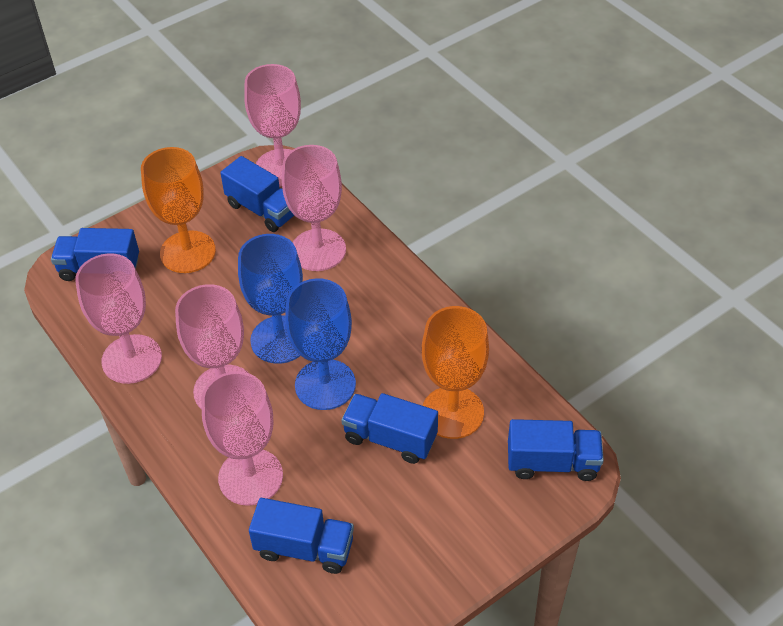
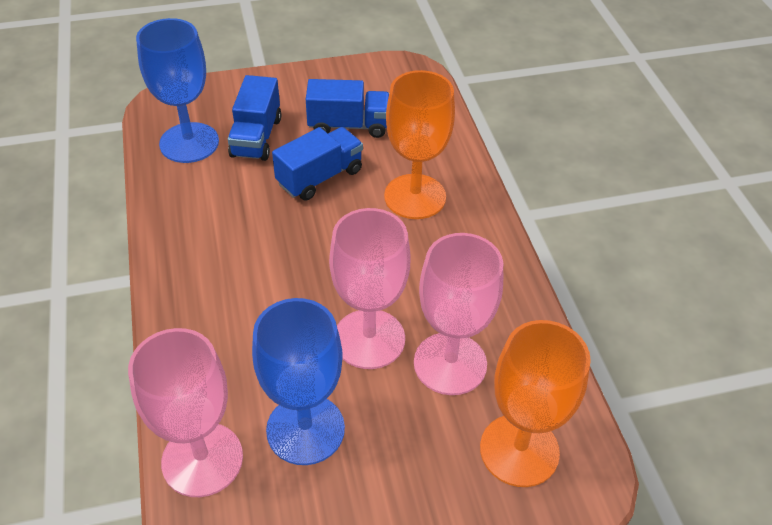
blue truck: [51,228,139,281] [220,156,294,232] [249,498,354,574] [341,393,438,464] [508,419,604,481] = 5 -> [228,75,281,161] [272,127,363,201] [306,79,389,138] = 3
pink goblet: [75,253,162,384] [175,284,248,409] [201,371,283,506] [244,64,301,187] [282,145,346,271] = 5 -> [128,328,243,497] [329,208,410,369] [414,233,503,395] = 3

